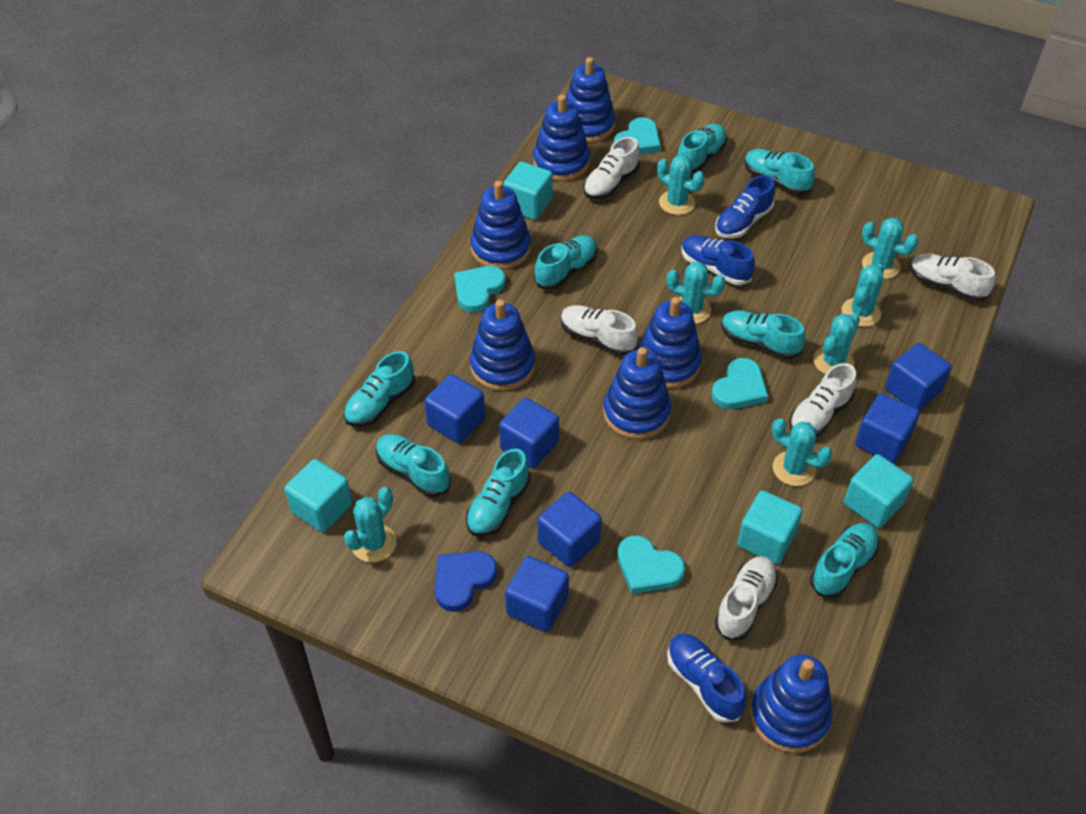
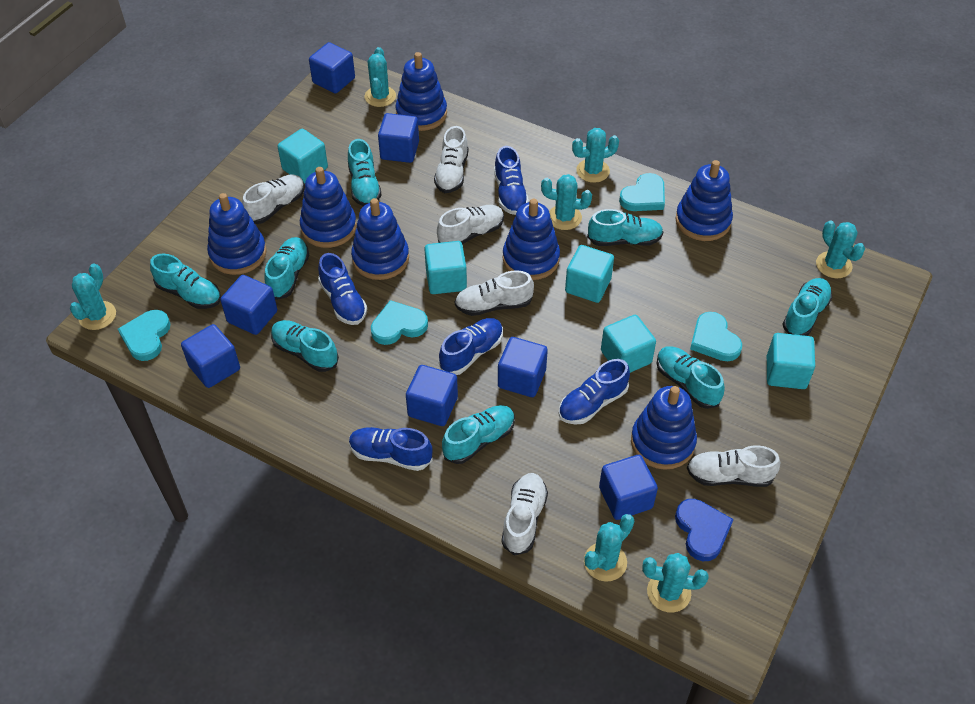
blue cube: [425,374,485,444] [499,398,559,468] [505,556,569,632] [538,492,602,567] [855,393,920,463] [885,343,951,411] = 6 -> [181,324,240,388] [220,275,277,335] [309,42,355,94] [378,113,419,163] [406,365,458,426] [498,337,548,397] [599,455,658,520] = 7
blue shoe: [667,633,746,723] [681,235,755,285] [715,175,775,238] = 3 -> [318,253,367,325] [349,427,433,471] [439,318,503,375] [494,146,529,215] [558,359,630,425] = 5
turquoise cube: [285,459,352,532] [503,162,553,220] [737,490,803,564] [844,454,913,528] = 4 -> [277,129,328,184] [424,241,467,294] [565,245,614,303] [601,315,656,373] [767,333,815,389] = 5
white shoe: [561,305,638,356] [584,137,640,199] [715,556,778,640] [789,363,856,437] [910,254,995,302] = 5 -> [242,175,305,224] [434,126,469,193] [437,205,504,244] [455,270,534,316] [501,473,548,556] [687,445,780,487] = 6

